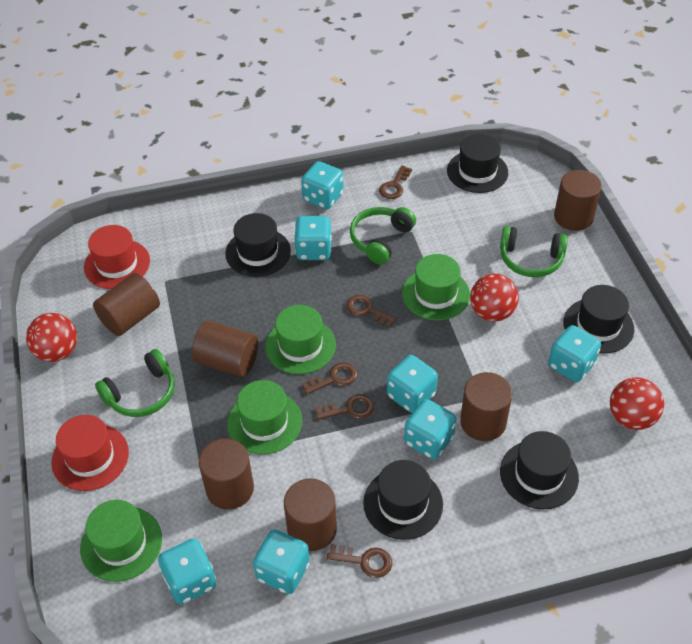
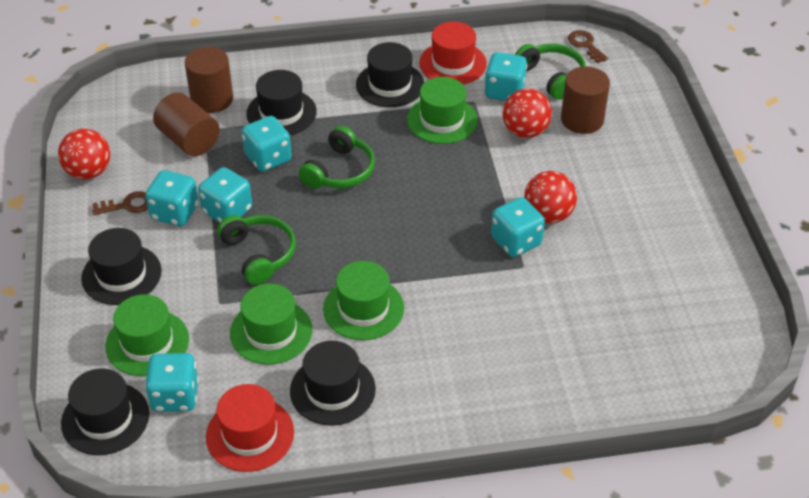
brown cylinder: [93,273,160,336] [192,321,258,377] [199,439,254,510] [284,478,337,551] [460,372,512,441] [554,170,602,231] = 6 -> [153,93,220,156] [185,47,233,113] [561,66,610,134] = 3
brown key: [302,362,357,395] [316,394,374,420] [327,544,392,578] [346,295,397,328] [379,166,412,199] = 5 -> [92,191,148,215] [568,30,608,63] = 2
turquoise dice: [158,538,216,604] [253,529,310,594] [294,216,332,260] [301,161,344,209] [387,355,438,413] [404,399,456,459] [548,325,601,382] = 7 -> [145,170,199,226] [145,353,199,412] [198,167,252,223] [242,116,292,172] [484,52,527,101] [491,197,545,257] = 6

